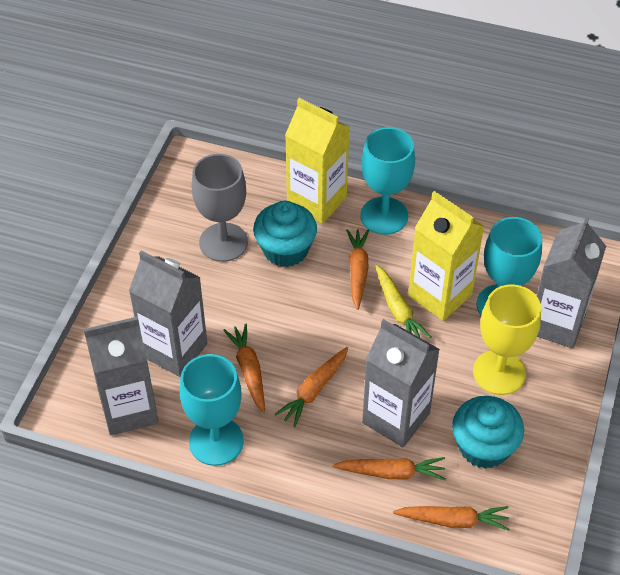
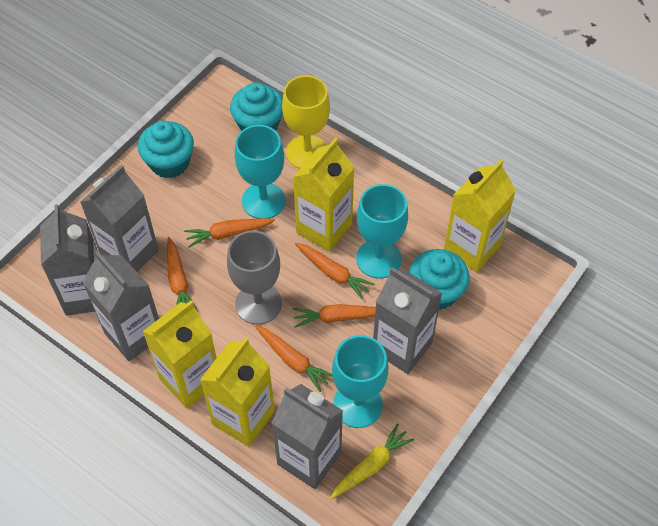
grey carton: [84,317,159,435] [129,251,208,377] [362,319,440,447] [537,216,606,348] = 4 -> [40,204,98,316] [80,165,159,272] [83,251,159,361] [272,384,343,489] [373,267,442,374] = 5
turquoise cupcake: [253,201,317,267] [452,396,524,469] = 2 -> [138,121,194,178] [230,83,283,131] [409,249,469,310] = 3
yellow carton: [285,98,349,224] [408,191,485,321] = 2 -> [143,300,217,409] [200,337,275,447] [293,138,355,252] [444,160,516,272] = 4

